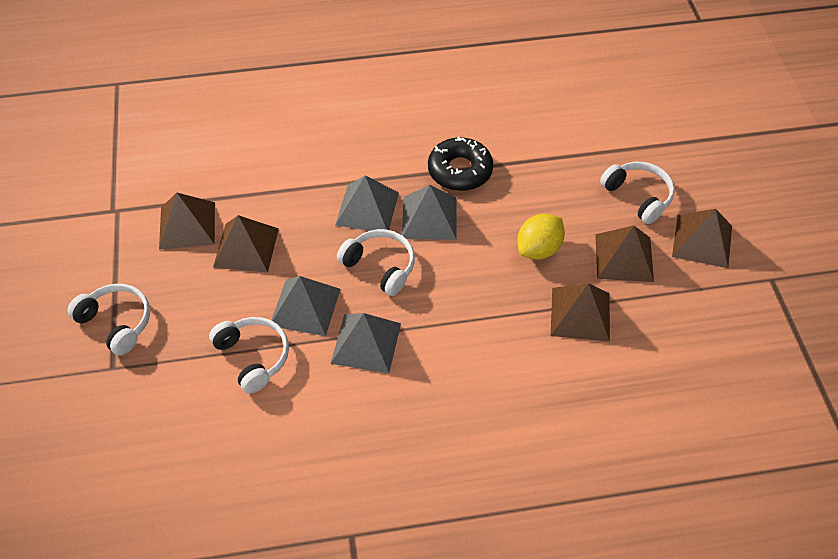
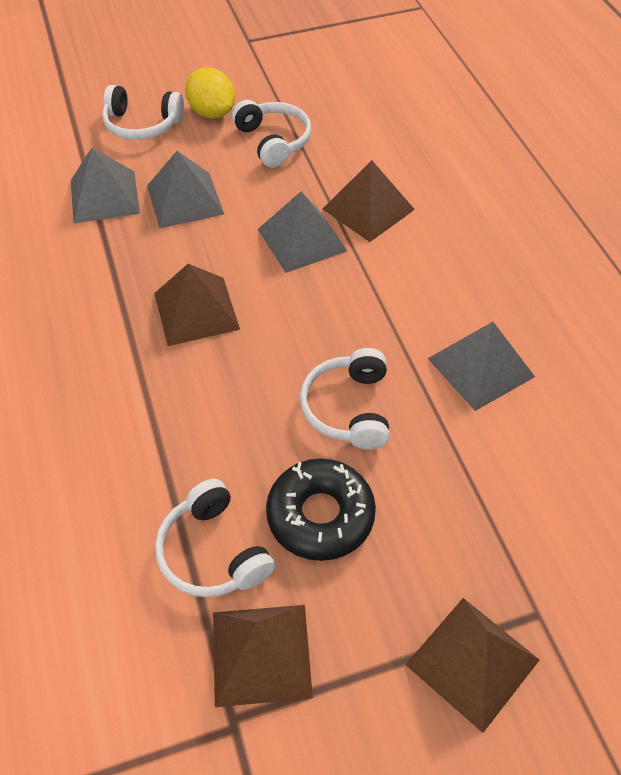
brown pyramid: [159,193,215,250] [213,215,279,272] [551,283,610,342] [595,226,654,282] [672,209,732,268] = 5 -> [154,264,240,346] [213,605,313,707] [323,160,415,242] [405,598,539,733] = 4

